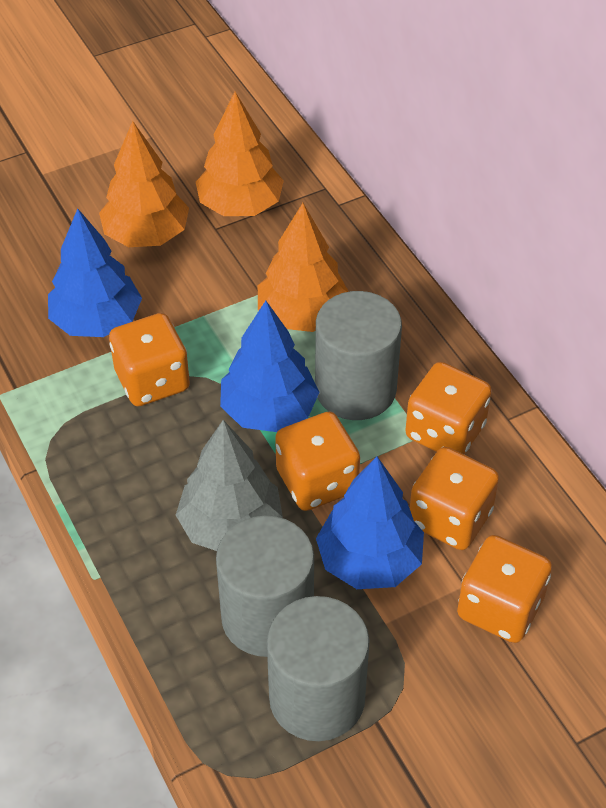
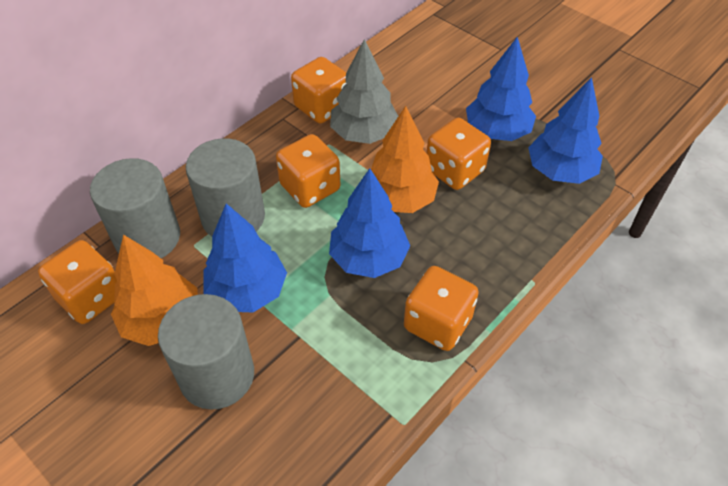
blue tree: [48,208,142,337] [220,301,319,432] [316,456,424,589] = 3 -> [203,203,287,312] [329,168,410,278] [466,37,536,141] [528,77,603,184] = 4
orange tree: [99,121,189,247] [196,92,284,216] [258,203,349,332] = 3 -> [111,235,198,346] [371,106,439,213] = 2

